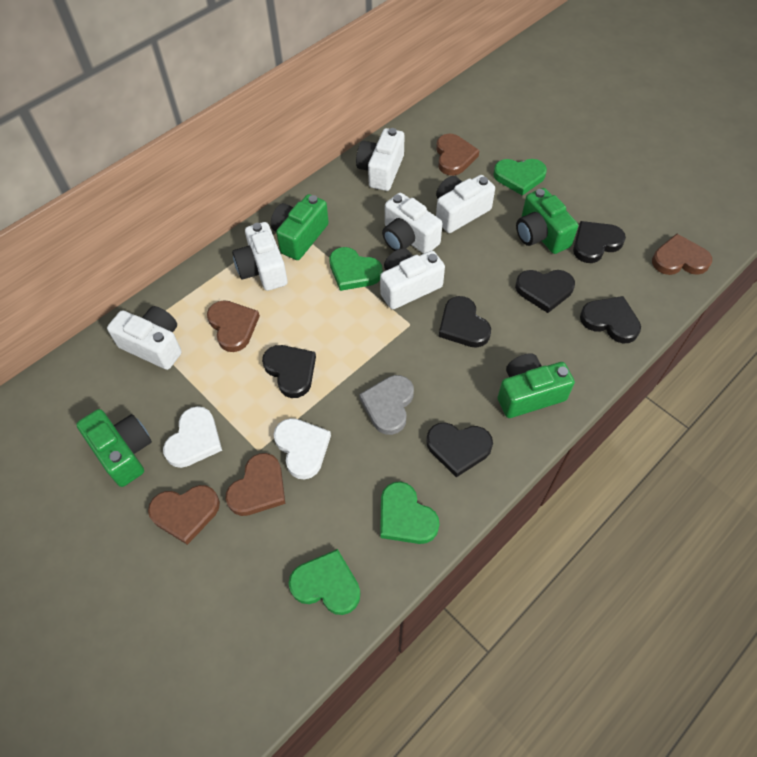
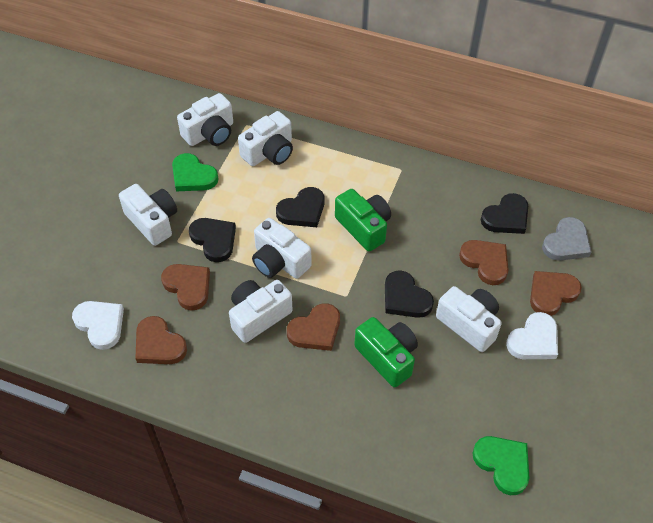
black heart: [262,345,316,398] [426,423,493,477] [439,296,491,348] [515,270,575,313] [573,221,626,263] [580,296,641,343] = 6 -> [189,218,236,262] [276,187,324,227] [385,270,434,318] [481,193,528,234] = 4
green camera: [76,409,152,487] [271,194,329,260] [498,353,575,418] [516,188,578,254] = 4 -> [335,189,391,252] [354,317,418,388] = 2
green heart: [288,549,361,615] [329,247,382,291] [380,482,440,544] [493,159,547,196] = 4 -> [172,153,218,191] [473,436,529,495] = 2

